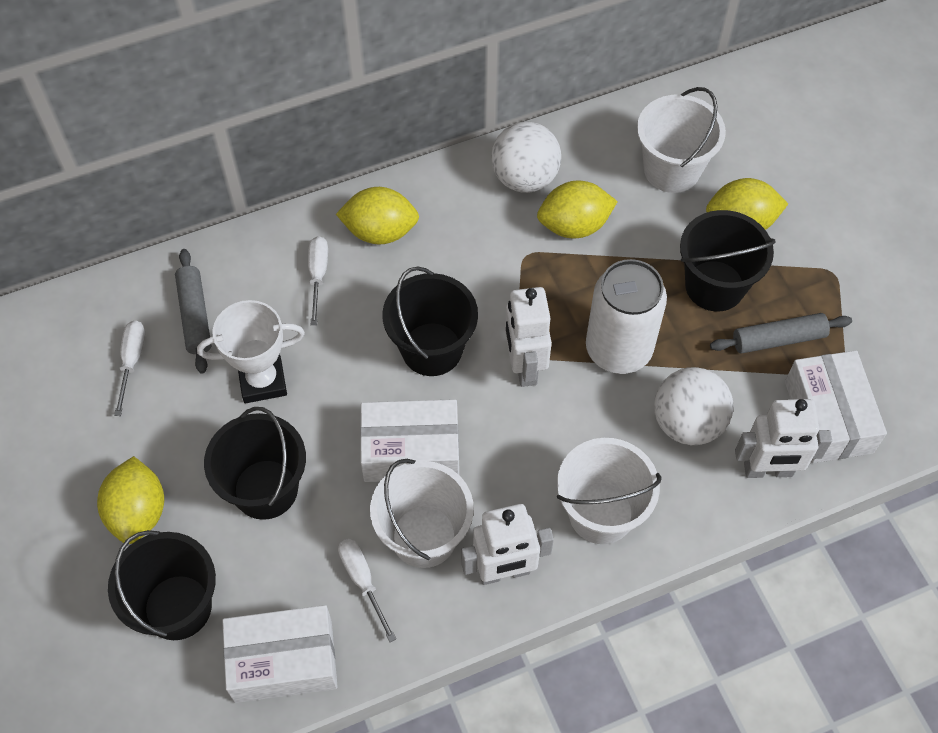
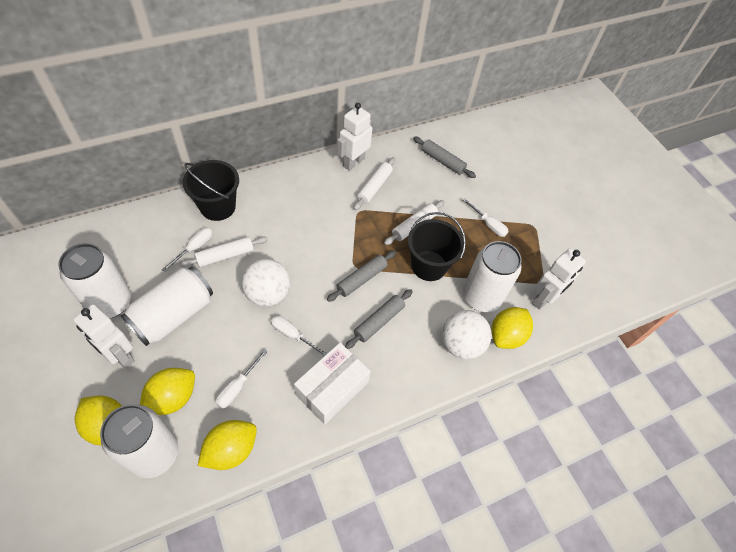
black bucket: [108,530,216,640] [204,407,306,520] [383,266,478,376] [680,210,776,312] = 4 -> [183,160,239,221] [408,212,466,281] = 2
grey rolling pin: [175,249,211,374] [710,313,852,354] = 2 -> [327,251,396,302] [345,289,413,349] [413,137,476,178] = 3
white box: [222,605,338,703] [360,399,459,482] [785,350,887,463] = 3 -> [294,343,371,424] = 1
white bucket: [370,459,474,568] [557,438,662,544] [637,87,726,193] = 3 -> none = 0
white can: [586,259,667,374] = 1 -> [58,243,131,318] [100,404,178,478] [121,267,213,346] [463,241,522,312] = 4
white rolling pin: none = 0 -> [179,236,268,268] [354,157,395,210] [384,200,445,245] = 3
white screwdriver: [114,321,145,416] [308,236,328,326] [338,539,396,642] = 3 -> [162,228,212,272] [216,349,268,409] [271,316,327,356] [462,198,509,237] = 4
white trophy: [197,300,305,403] = 1 -> none = 0

